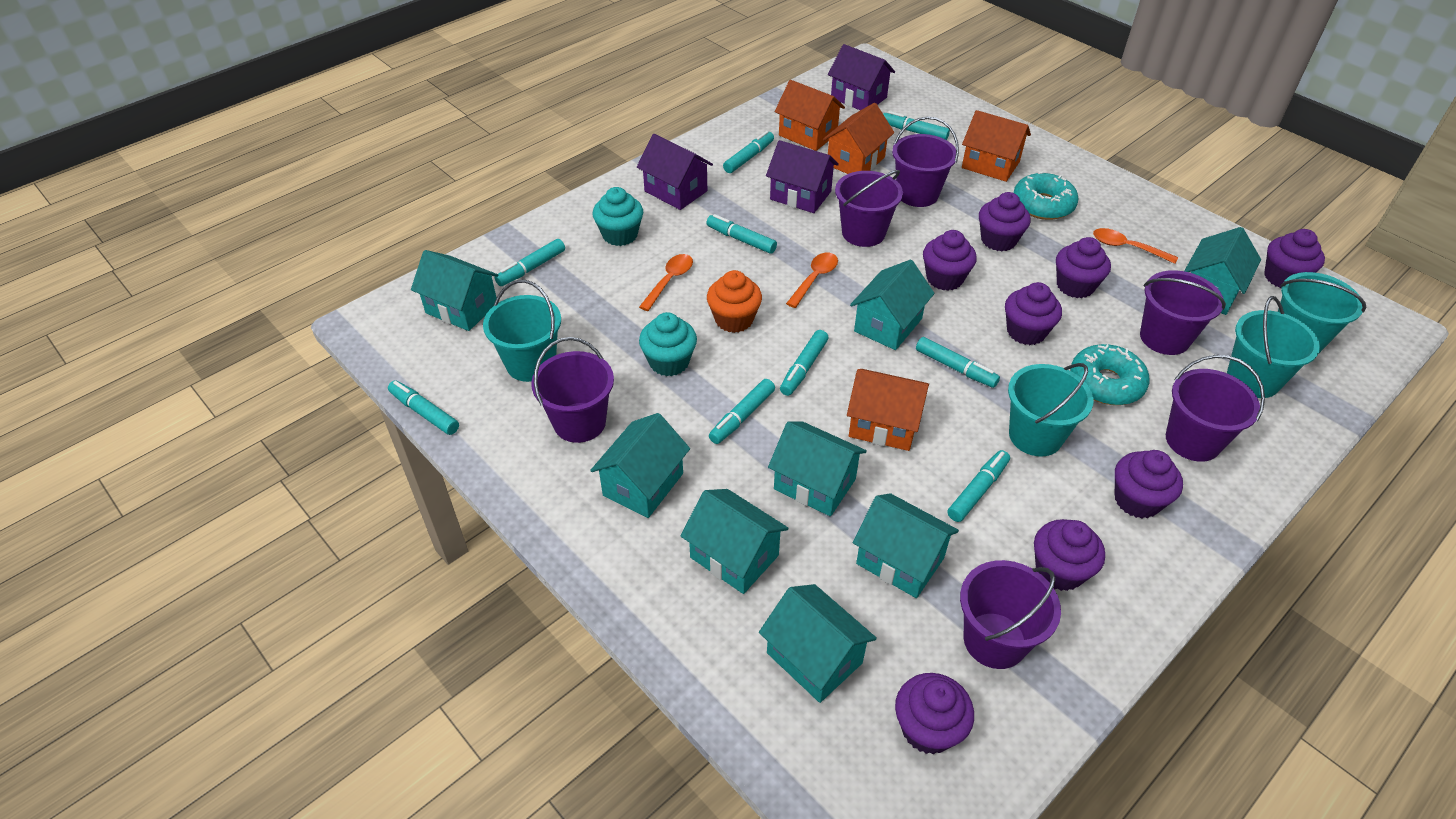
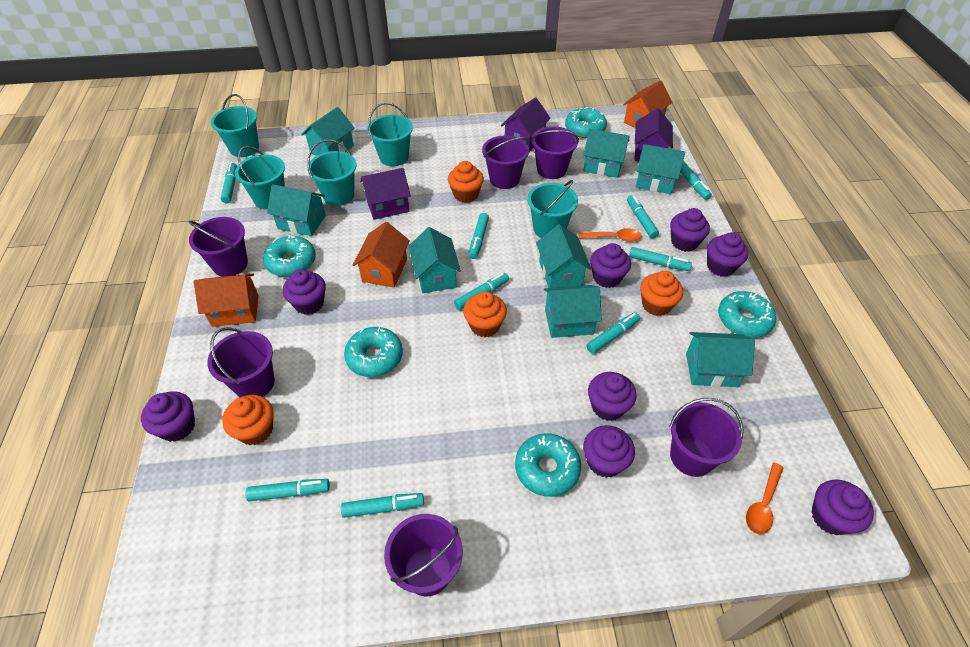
orange cupcake: [707,270,762,333] = 1 -> [222,395,273,445] [448,161,484,203] [463,291,507,337] [640,271,683,316] = 4
orange house: [775,80,845,151] [823,103,894,174] [847,369,929,451] [962,110,1031,182] = 4 -> [194,274,259,327] [353,222,410,288] [623,81,672,128] = 3
orange spoon: [639,254,693,311] [786,252,838,308] [1093,228,1178,264] = 3 -> [578,228,642,242] [746,463,783,534] = 2
turquoise bucket: [483,280,561,382] [1008,363,1093,457] [1227,296,1320,398] [1278,272,1366,354] = 4 -> [211,94,259,157] [235,146,285,210] [307,140,356,206] [367,103,413,166] [527,180,578,238] = 5
turquoise cupcake: [593,187,643,246] [639,312,697,376] = 2 -> none = 0
turquoise donut: [1014,171,1079,220] [1070,344,1149,405] = 2 -> [263,235,316,277] [344,327,403,377] [515,433,581,497] [565,107,607,138] [718,291,776,338] = 5

